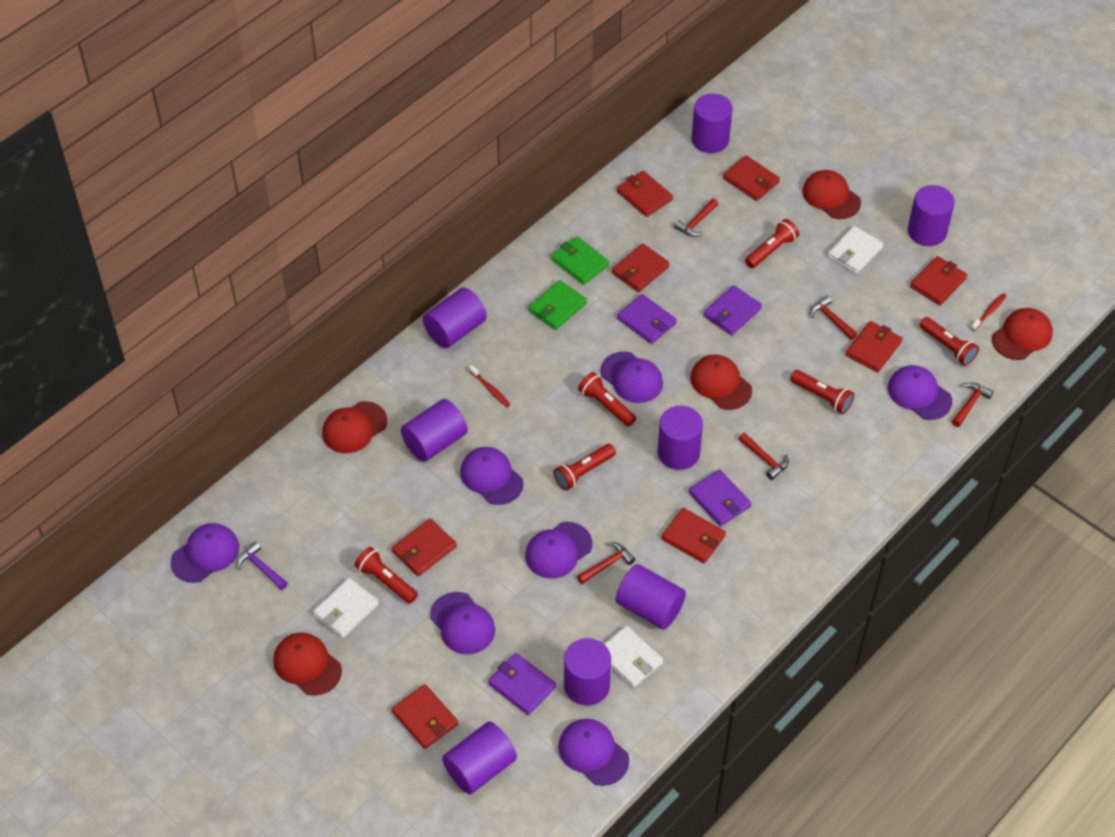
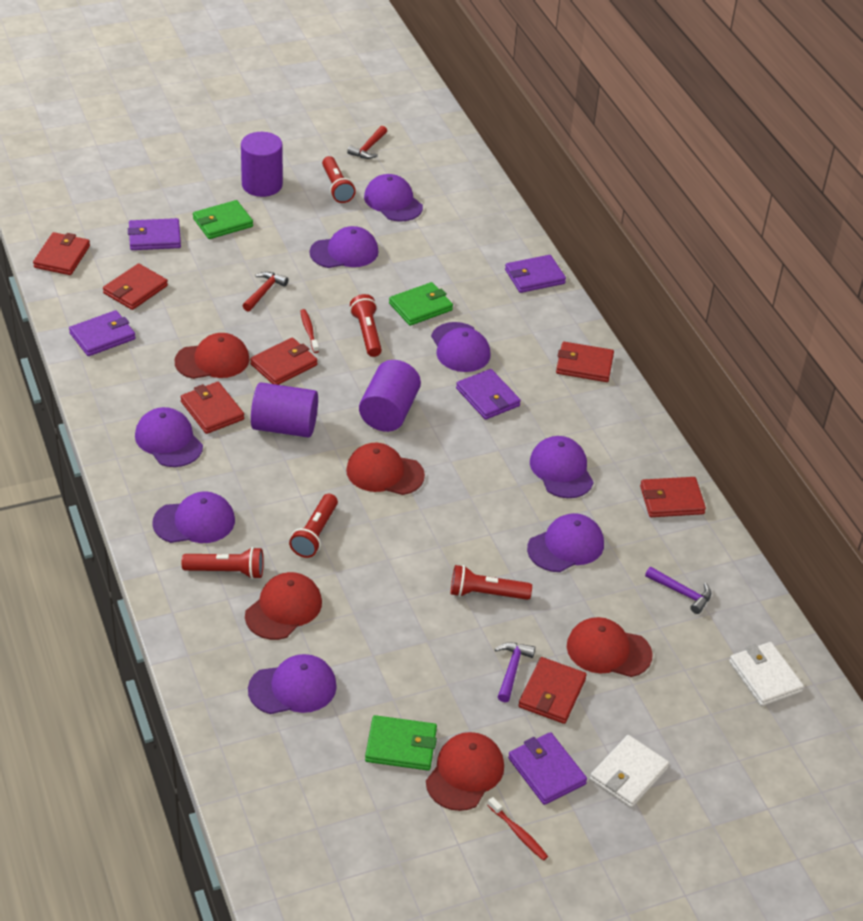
green wallet: [528,280,587,330] [551,236,609,285] = 2 -> [193,200,253,239] [365,715,437,770] [389,282,453,326] = 3
purple cap: [171,523,239,583] [430,592,495,654] [460,447,524,505] [525,522,592,579] [558,719,629,786] [601,351,663,403] [888,365,952,420] = 7 -> [135,407,203,467] [152,492,235,543] [248,654,337,714] [309,226,379,268] [364,174,423,222] [431,322,491,372] [527,513,604,572] [530,436,593,498] = 8
purple cylinder: [401,399,468,462] [423,288,487,348] [442,721,517,794] [564,638,611,706] [615,564,686,630] [658,405,703,470] [692,94,733,153] [908,185,955,246] = 8 -> [241,132,283,197] [251,382,318,438] [359,360,421,432] = 3
purple hammer: [237,541,288,590] = 1 -> [495,642,535,702] [645,567,711,614] = 2
purple wallet: [488,653,556,715] [617,294,677,344] [689,469,751,526] [703,285,762,335] = 4 -> [69,310,136,356] [128,218,181,250] [456,369,521,420] [505,255,566,293] [508,732,587,805] = 5
red flashlight: [355,547,418,604] [553,444,616,491] [578,372,636,427] [745,219,799,268] [790,370,854,414] [919,317,979,366] = 6 -> [182,547,264,579] [289,494,338,558] [322,156,356,203] [350,294,382,357] [451,565,532,600] = 5
red hammer: [577,542,635,584] [674,198,718,237] [739,433,789,480] [810,296,857,340] [952,382,994,427] = 5 -> [243,272,288,312] [347,126,387,159] = 2
red wallet: [392,518,457,576] [392,684,458,749] [612,243,670,292] [617,171,673,217] [661,508,726,563] [723,155,780,201] [846,321,903,372] [910,256,967,305] = 8 -> [33,232,90,275] [103,263,168,310] [180,382,244,434] [250,338,318,385] [518,657,587,724] [556,342,614,382] [640,477,706,517] = 7
white wallet: [313,578,379,638] [604,626,663,688] [827,226,883,274] = 3 -> [590,735,669,808] [729,642,804,706] = 2

